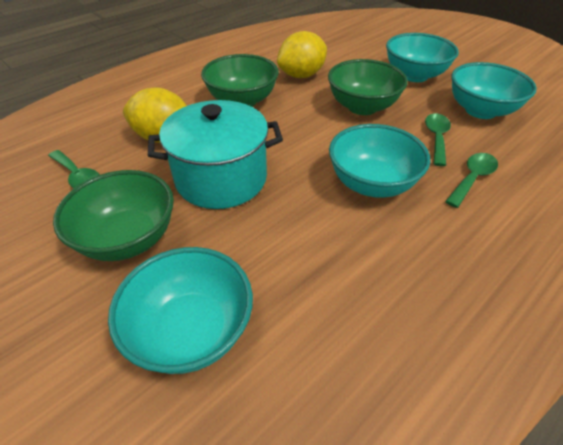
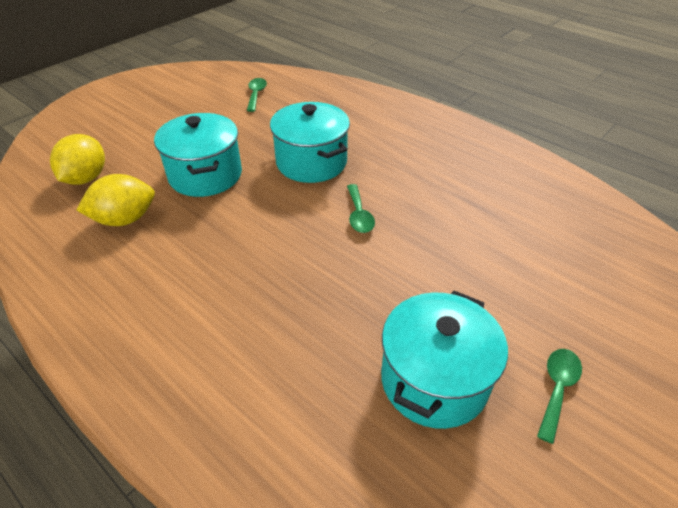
green bowl: [53,170,174,261] [201,54,279,107] [328,59,408,115] = 3 -> none = 0
turquoise bowl: [108,247,253,374] [329,124,430,198] [386,33,459,82] [451,62,537,119] = 4 -> none = 0
turquoise pot: [148,100,283,209] = 1 -> [154,113,242,197] [270,102,350,183] [381,290,508,429] = 3

